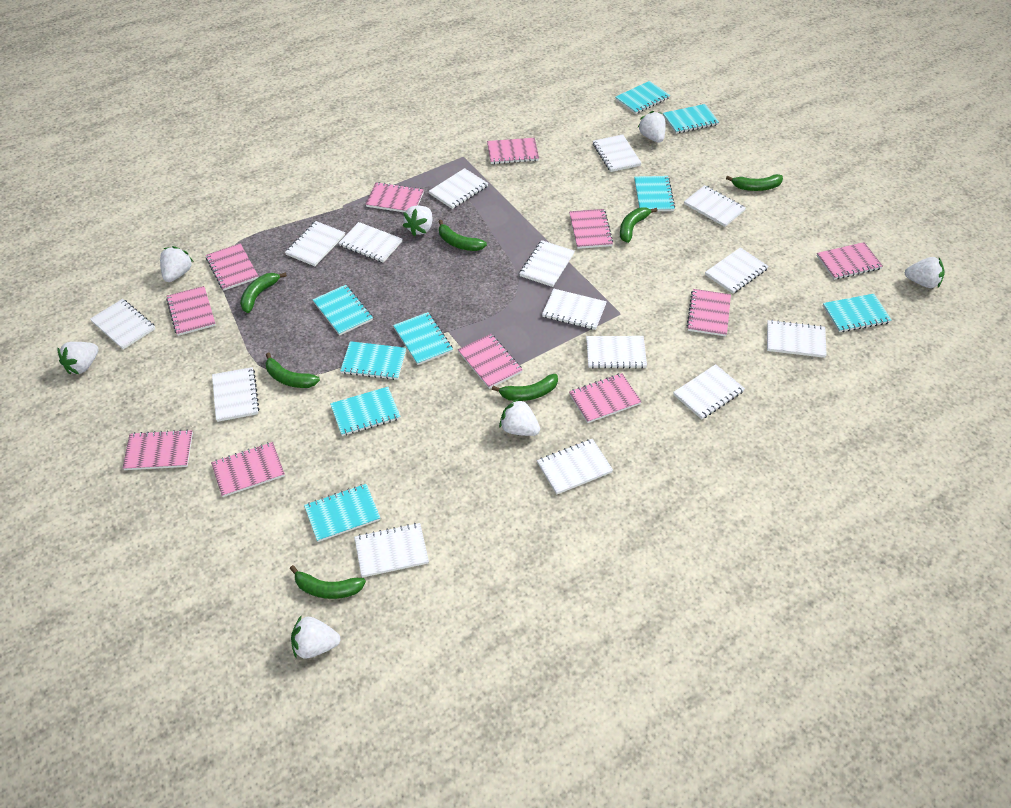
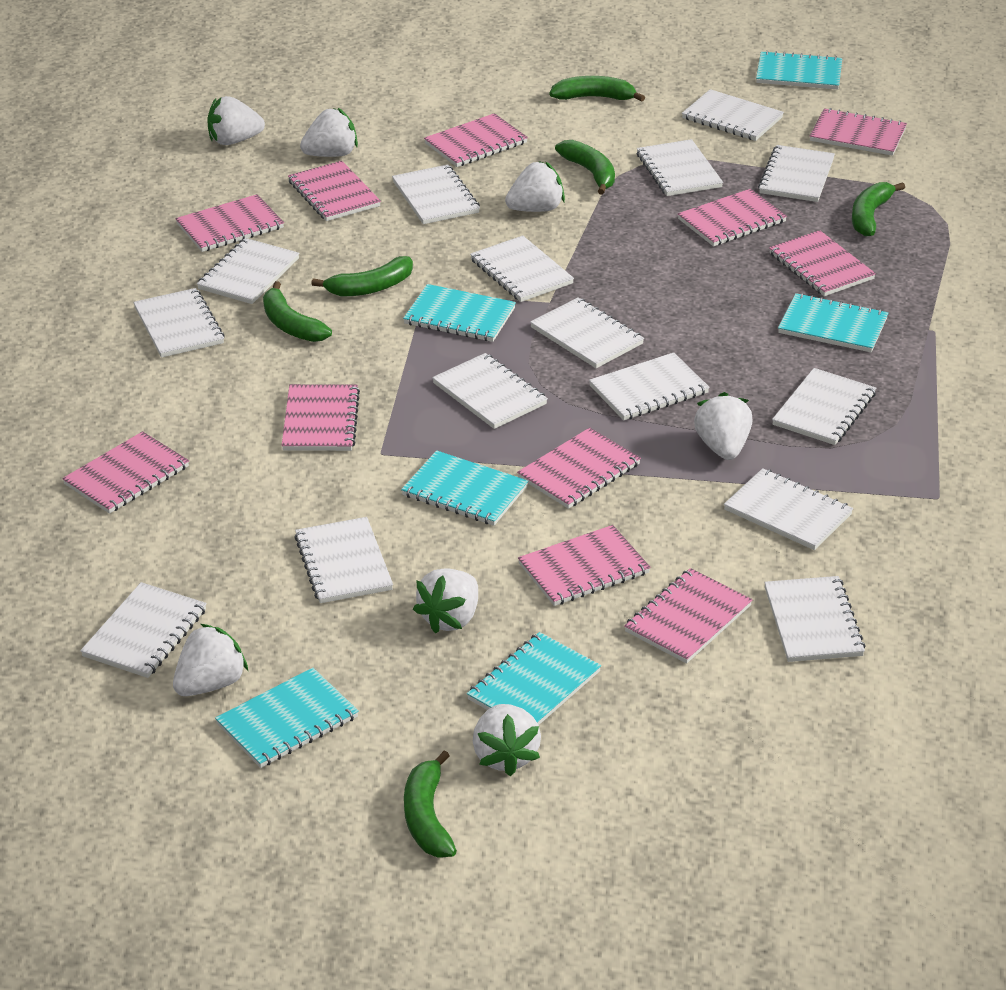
green banana: [240,272,287,313] [265,352,320,388] [290,565,366,599] [439,220,487,251] [492,374,558,401] [620,207,657,243] [726,174,783,191] = 7 -> [263,281,332,342] [311,256,413,296] [404,751,457,857] [549,76,645,102] [555,140,615,195] [852,182,905,237] = 6
turquoise notebook: [304,484,380,542] [313,285,373,336] [330,387,401,436] [340,341,406,380] [393,312,453,365] [615,81,670,114] [634,176,675,211] [663,104,719,134] [823,294,892,332] = 9 -> [215,668,359,768] [401,450,528,526] [403,284,516,342] [467,632,601,725] [756,50,842,89] [778,293,888,352] = 6

